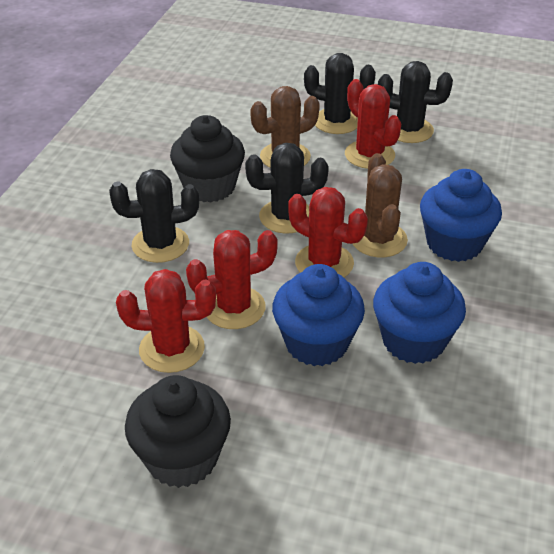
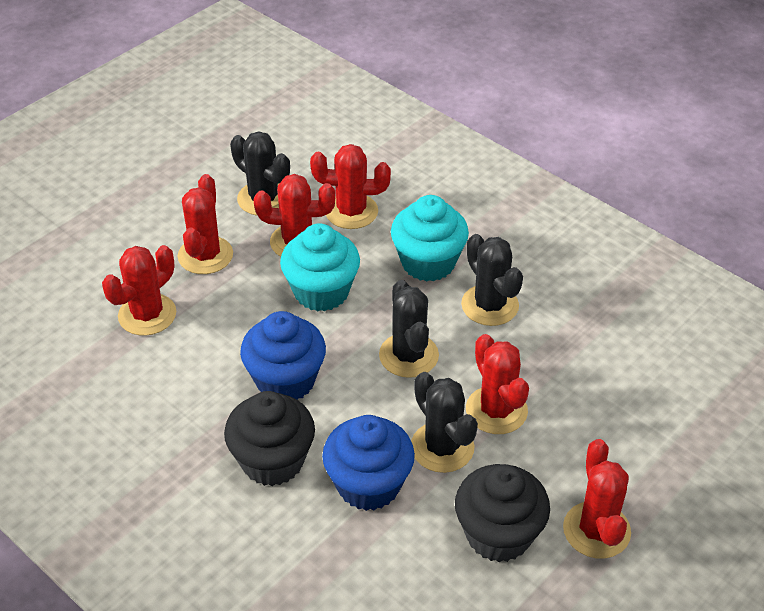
blue cupcake: [272,264,365,366] [373,262,466,364] [420,169,502,262] = 3 -> [240,311,326,400] [322,415,415,511] = 2
brown cactus: [250,86,320,168] [352,153,408,257] = 2 -> none = 0
red cactus: [116,269,216,373] [186,230,278,329] [288,187,368,277] [345,79,402,169] = 4 -> [102,245,176,336] [178,174,233,274] [254,174,336,257] [310,144,391,229] [466,334,529,434] [563,439,631,559] = 6
turquoise cupcake: none = 0 -> [280,223,360,311] [391,195,469,282] = 2

